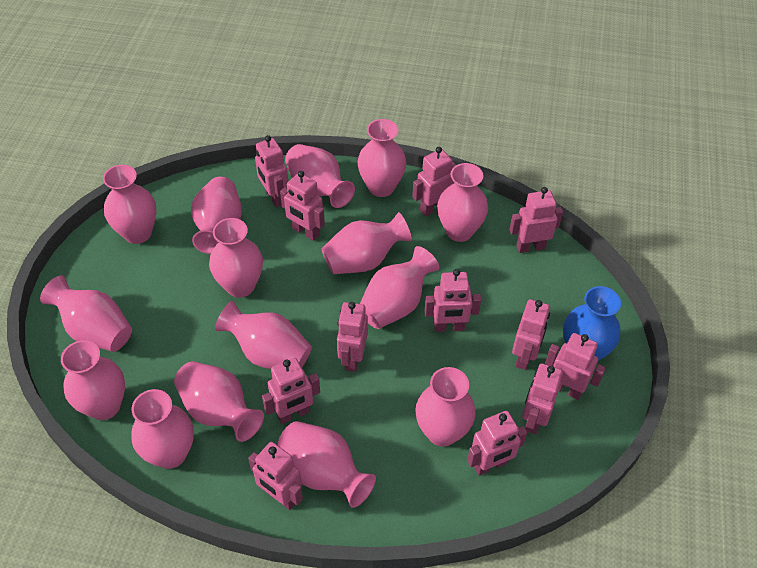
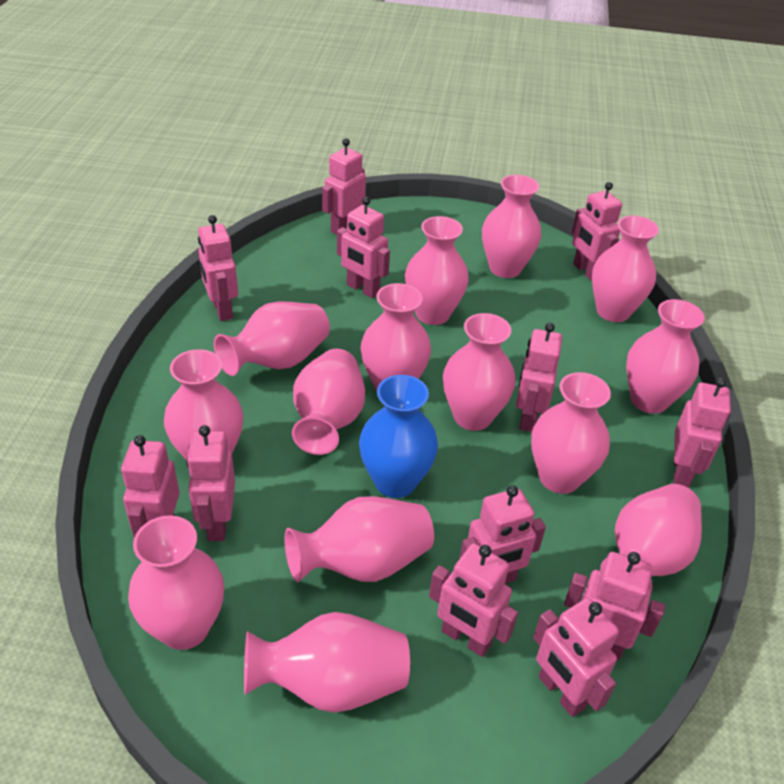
pink vase: [40,276,132,352] [61,340,125,420] [103,165,157,244] [131,389,194,469] [174,361,264,442] [191,177,242,254] [209,218,263,298] [215,301,312,369] [278,421,376,508] [285,144,355,208] [322,212,412,274] [358,119,406,197] [360,246,440,329] [415,367,476,447] [437,163,488,242] = 15 -> [128,515,224,650] [164,349,243,460] [214,301,330,376] [244,612,410,713] [284,496,434,582] [292,349,365,455] [361,283,431,391] [405,216,469,325] [443,313,516,431] [482,175,541,278] [531,372,611,494] [592,216,659,322] [600,484,702,592] [626,299,705,414] = 14

